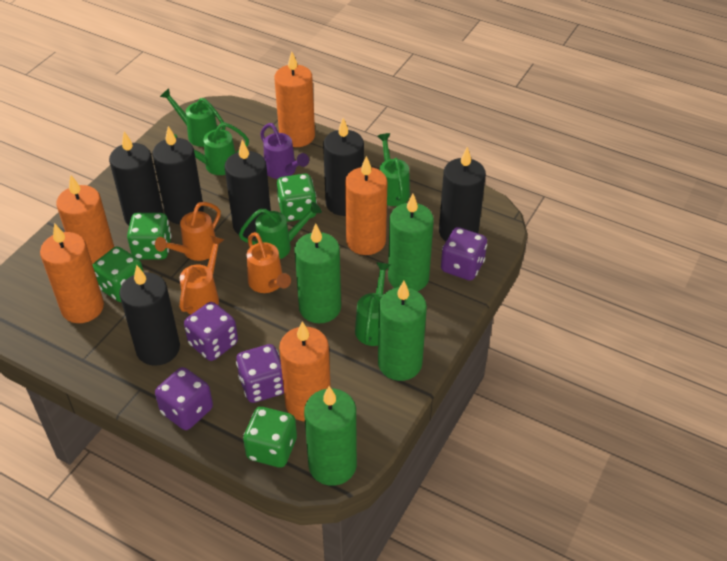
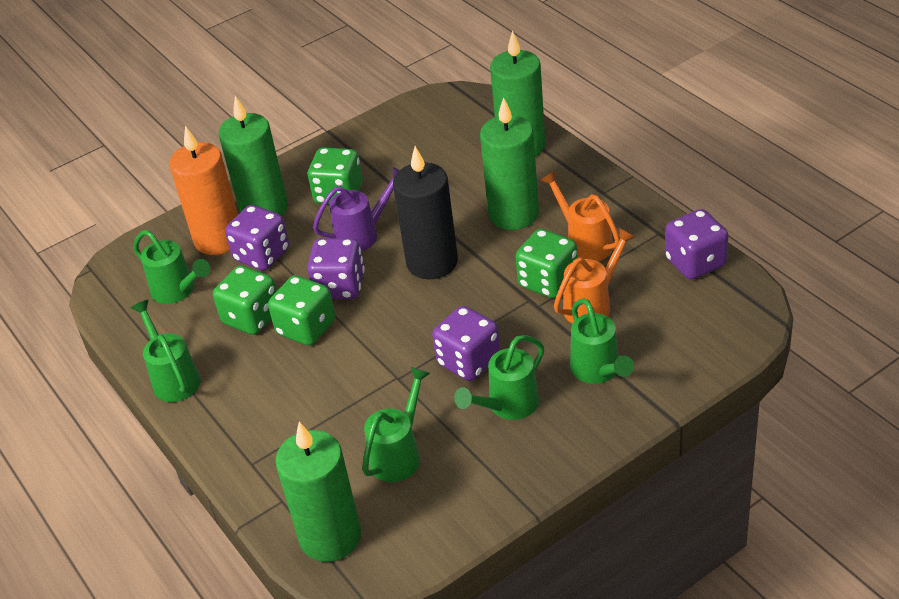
black candle: [109,132,163,226] [119,265,180,366] [152,126,204,224] [224,140,271,238] [323,118,364,216] [439,147,486,241] = 6 -> [393,146,458,279] = 1
orange candle: [40,223,104,323] [56,175,114,265] [274,51,315,147] [279,321,331,421] [345,156,387,255] = 5 -> [169,126,238,255] = 1
orange watering can: [155,202,221,261] [180,236,224,314] [247,232,291,293] = 3 -> [541,170,620,261] [554,228,635,324] = 2

